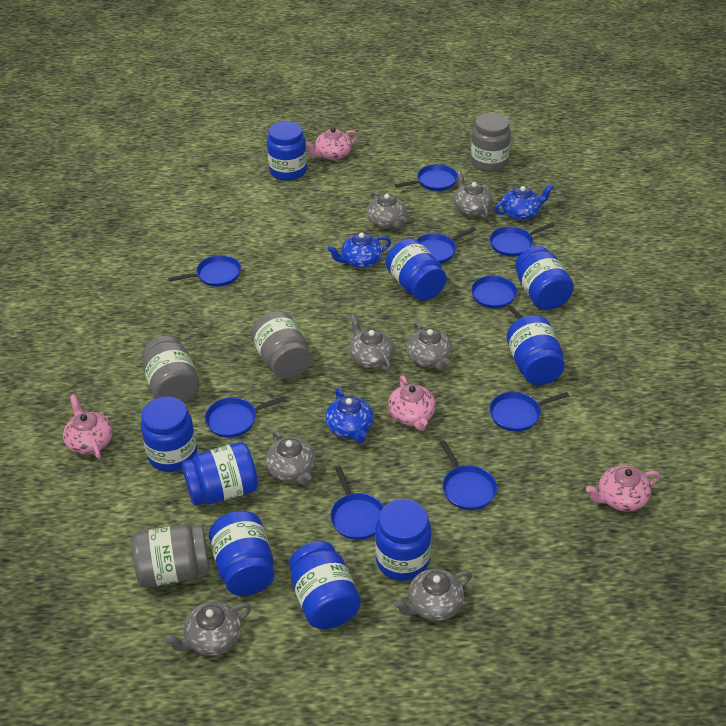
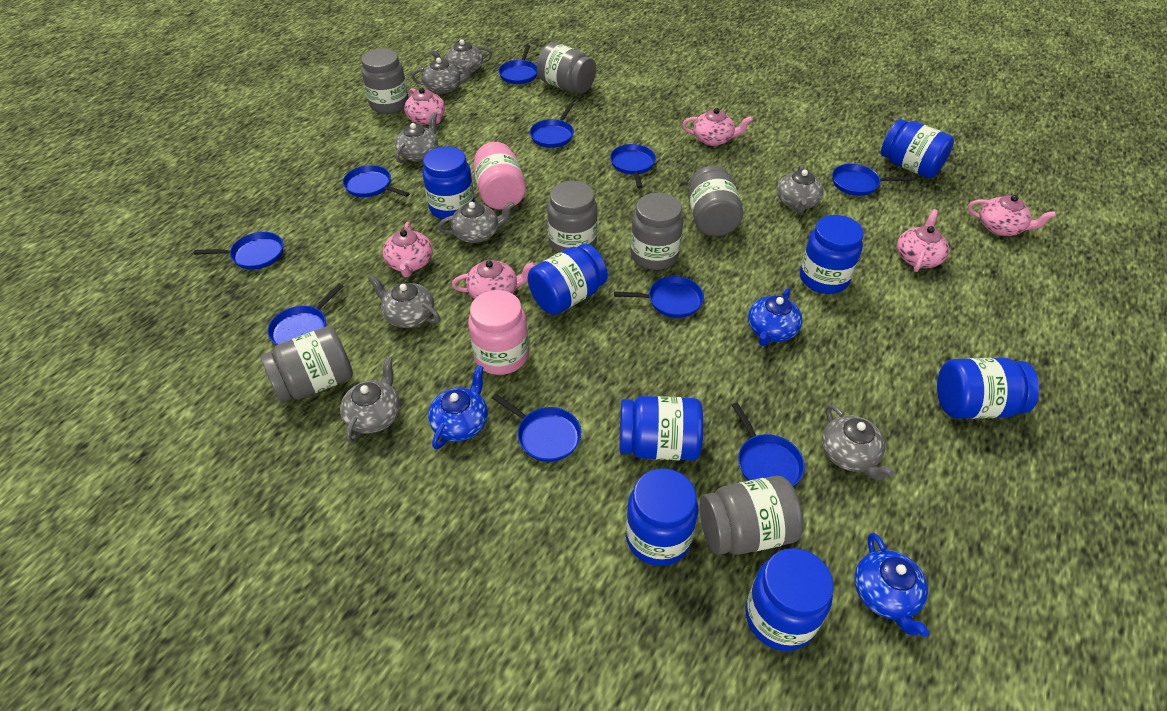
blue jar: [141,397,197,472] [182,442,258,506] [209,511,274,596] [267,121,307,181] [289,541,361,629] [375,499,431,581] [386,238,447,301] [507,315,565,385] [515,246,574,310] = 9 -> [422,147,475,219] [528,244,608,315] [619,396,703,461] [626,468,698,566] [745,548,833,651] [800,215,864,294] [881,119,954,178] [937,358,1039,419] = 8
blue pan: [168,255,241,287] [205,396,286,438] [330,466,384,540] [395,164,458,191] [416,227,476,264] [440,440,497,510] [471,276,523,319] [489,392,569,432] [490,222,555,257] = 9 -> [194,232,283,270] [268,284,344,345] [343,165,410,197] [492,394,581,462] [498,45,538,84] [530,103,574,148] [610,144,656,188] [614,276,704,318] [732,403,805,486] [832,164,912,196] = 10
grey jar: [132,524,210,588] [142,336,200,403] [251,311,311,379] [471,113,511,172] = 4 -> [260,326,353,403] [361,49,409,114] [537,42,596,93] [547,181,597,253] [630,193,683,270] [688,165,743,236] [699,476,804,555] = 7
grey teapot: [164,602,252,656] [265,430,316,486] [349,314,394,371] [367,191,407,229] [393,569,472,621] [407,322,452,371] [454,170,493,218] = 7 -> [340,357,401,443] [368,274,440,328] [395,112,438,163] [411,58,474,94] [430,40,492,75] [438,201,514,243] [777,165,824,213] [822,404,895,480] = 8
pink jar: none = 0 -> [468,290,529,375] [473,142,526,210] = 2
pink teapot: [63,394,113,459] [306,127,358,160] [388,376,436,431] [586,466,661,511] = 4 -> [383,222,433,277] [404,88,445,125] [452,260,535,299] [682,108,753,146] [897,209,949,272] [968,195,1056,236] = 6

